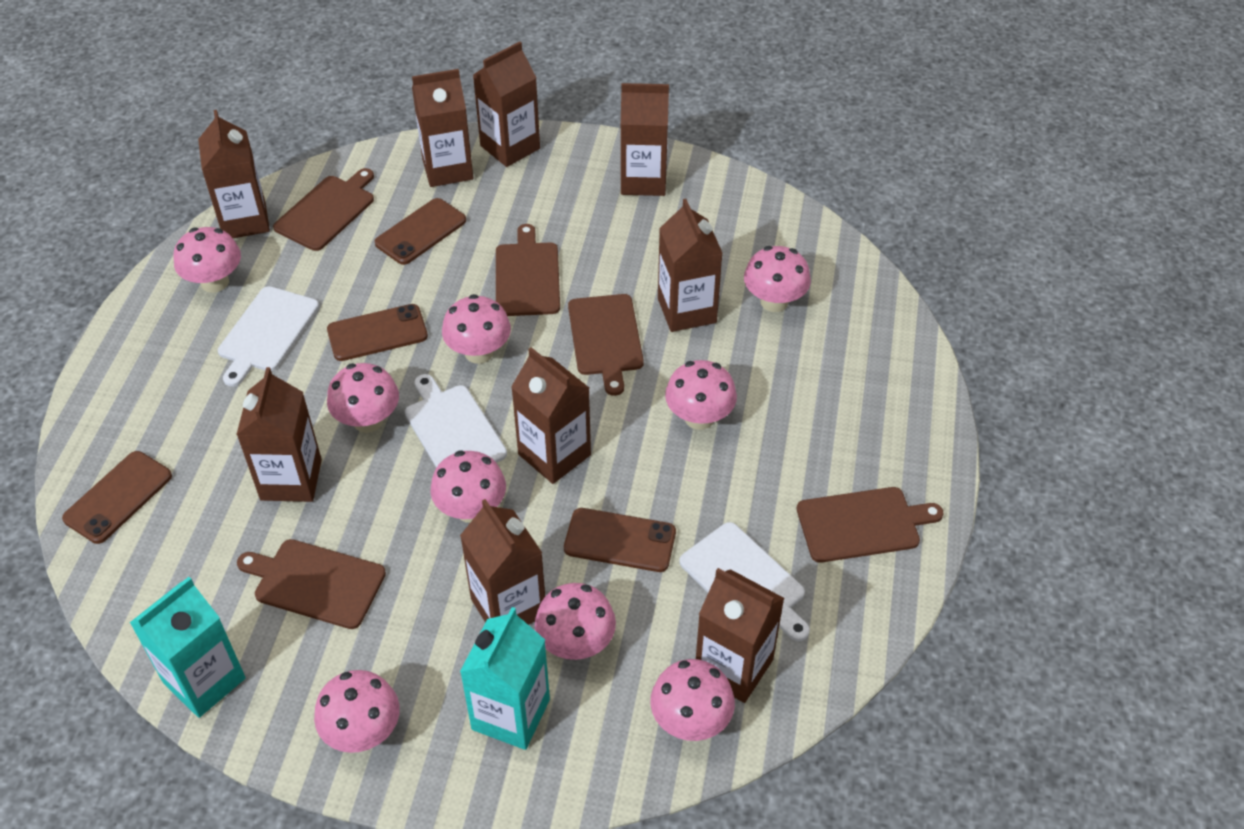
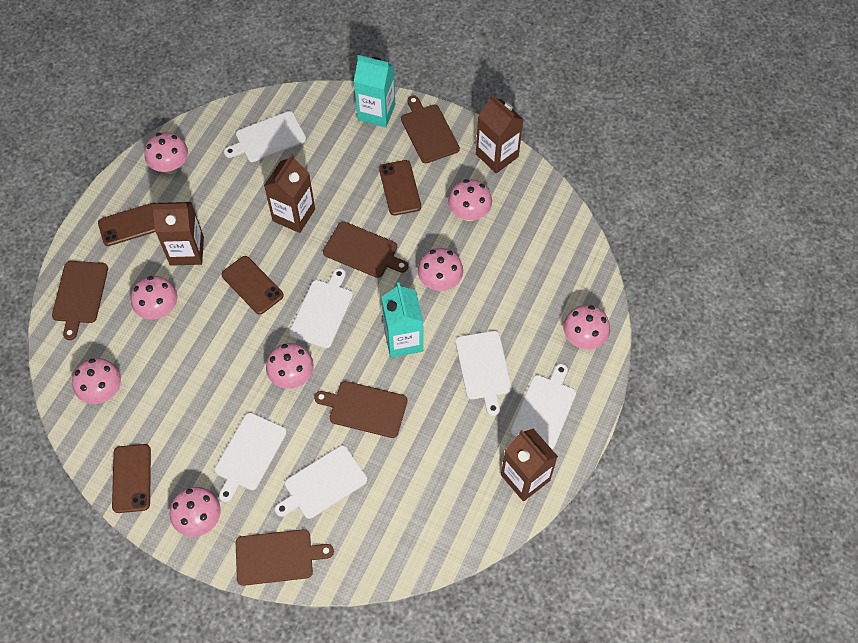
brown carton: [198,110,270,238] [236,367,322,502] [412,69,473,187] [460,499,545,625] [473,41,540,167] [511,347,591,484] [620,83,669,196] [658,199,723,332] [696,568,785,703] = 9 -> [151,202,204,266] [264,154,315,233] [476,94,524,173] [501,429,558,501] = 4
pink mushroom: [174,227,241,293] [314,670,400,753] [327,363,399,433] [430,450,506,523] [442,294,511,364] [535,583,616,660] [650,659,735,741] [665,360,737,430] [744,246,811,312] = 9 -> [72,358,121,404] [131,276,178,320] [144,132,188,174] [170,487,221,537] [266,343,314,389] [418,248,463,291] [448,179,492,221] [563,305,610,349] = 8
white cutting board: [218,286,319,387] [405,374,507,468] [679,522,810,641] = 3 -> [215,413,287,502] [224,111,306,162] [275,445,367,519] [289,268,353,348] [456,331,512,416] [511,364,576,449] = 6

